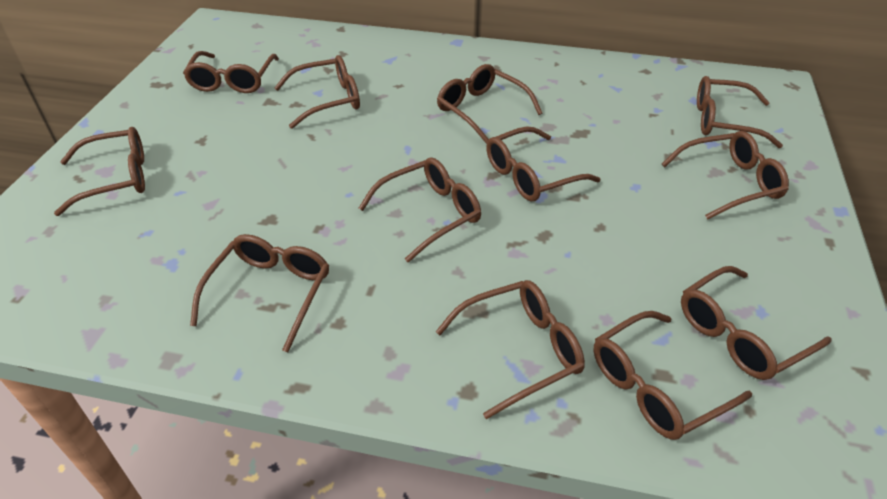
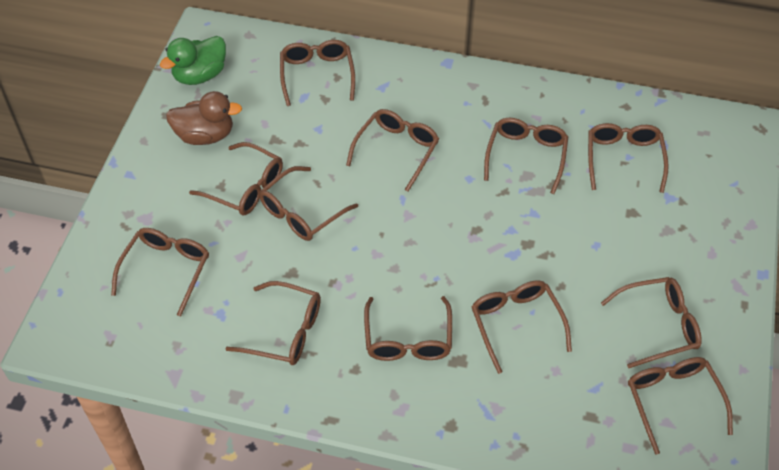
brown duck: none = 0 -> [166,91,242,145] = 1
green duck: none = 0 -> [160,36,226,85] = 1

